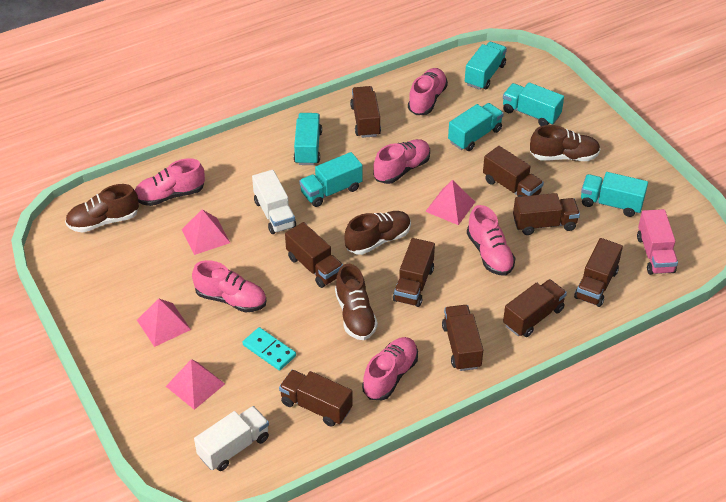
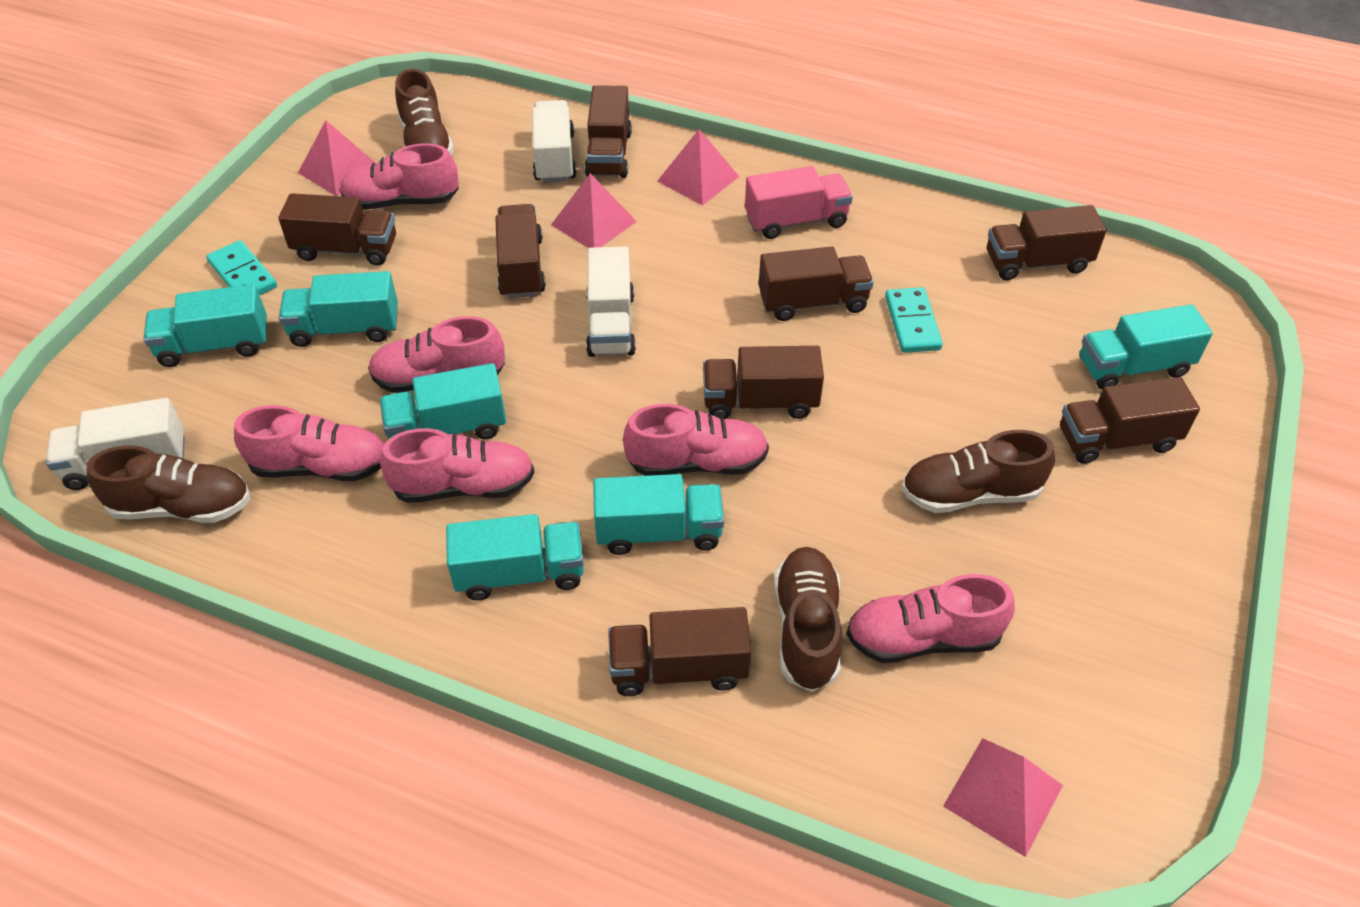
brown truck: [279,370,353,427] [285,222,343,288] [350,86,381,138] [393,238,435,307] [442,305,483,371] [483,146,544,197] [503,279,567,337] [513,193,580,235] [574,238,623,307] = 9 -> [278,193,396,266] [496,204,546,298] [585,85,632,178] [608,607,752,696] [703,346,824,419] [759,247,874,321] [987,205,1107,280] [1060,377,1200,464] = 8
turquoise domino: [242,327,296,371] = 1 -> [206,240,277,295] [885,287,943,353] = 2
white truck: [194,406,269,471] [252,170,296,234] = 2 -> [46,398,185,490] [532,100,577,183] [586,247,636,357] = 3

